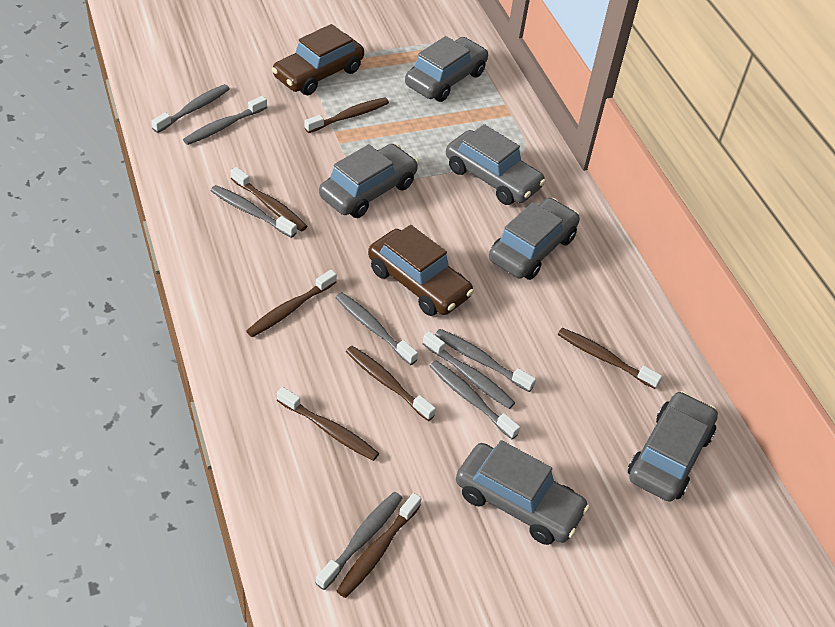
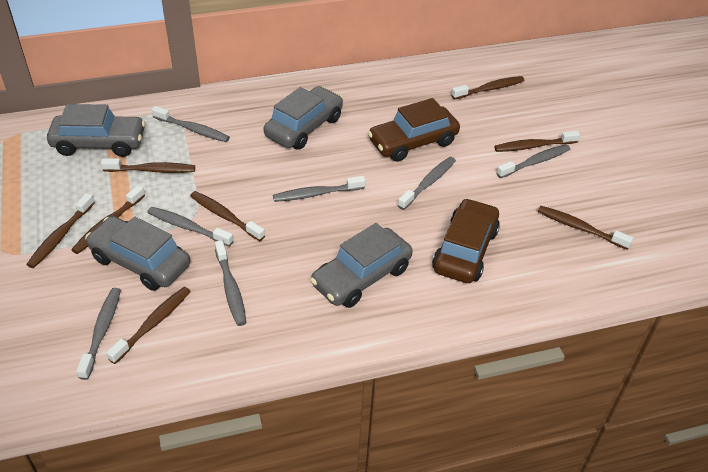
brown toothbrush: [231,167,307,232] [246,270,337,337] [277,387,379,461] [304,97,389,133] [337,493,422,598] [346,346,436,421] [558,328,662,389] = 7 -> [26,193,95,268] [71,185,145,254] [101,158,195,173] [106,287,191,364] [190,191,265,241] [452,76,524,99] [494,131,580,152] [538,206,633,250] = 8
grey car: [319,144,418,218] [405,36,489,102] [446,124,546,205] [456,440,590,545] [489,198,580,280] [628,391,718,502] = 6 -> [47,104,145,157] [85,216,190,291] [264,86,343,150] [310,223,413,308] = 4
grey toothbrush: [152,84,230,133] [183,96,267,145] [210,185,297,238] [316,492,402,590] [335,292,418,365] [423,331,515,409] [430,360,520,439] [435,329,536,392] = 8 -> [76,288,121,380] [147,207,233,247] [152,106,230,142] [215,240,246,326] [273,176,365,202] [398,157,456,210] [496,144,570,178] = 7

